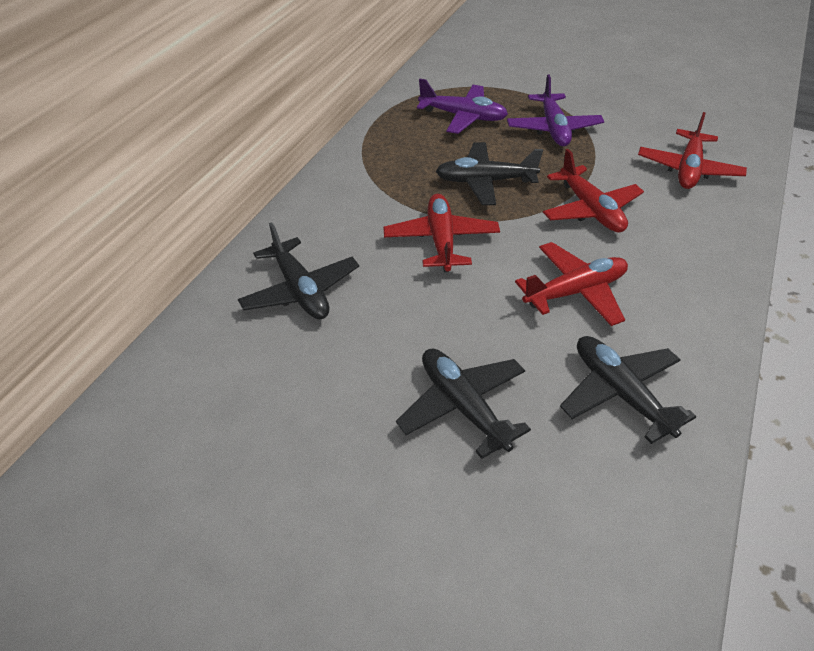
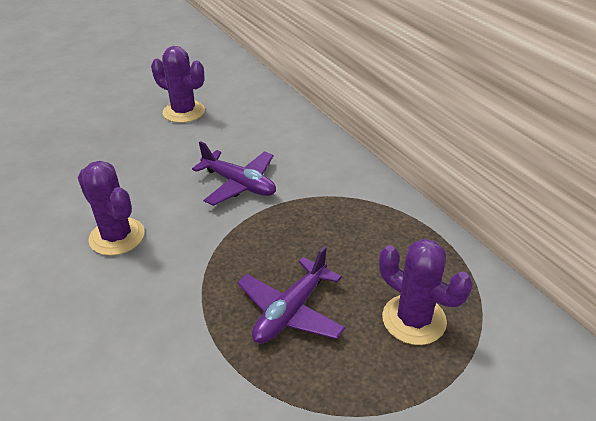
black plane: [238,222,359,319] [396,349,531,459] [436,142,543,205] [560,336,696,444] = 4 -> none = 0
purple cactus: none = 0 -> [78,161,145,256] [151,46,205,123] [379,239,473,345] = 3
red plane: [383,194,500,272] [515,242,628,326] [543,149,644,232] [638,112,747,189] = 4 -> none = 0

